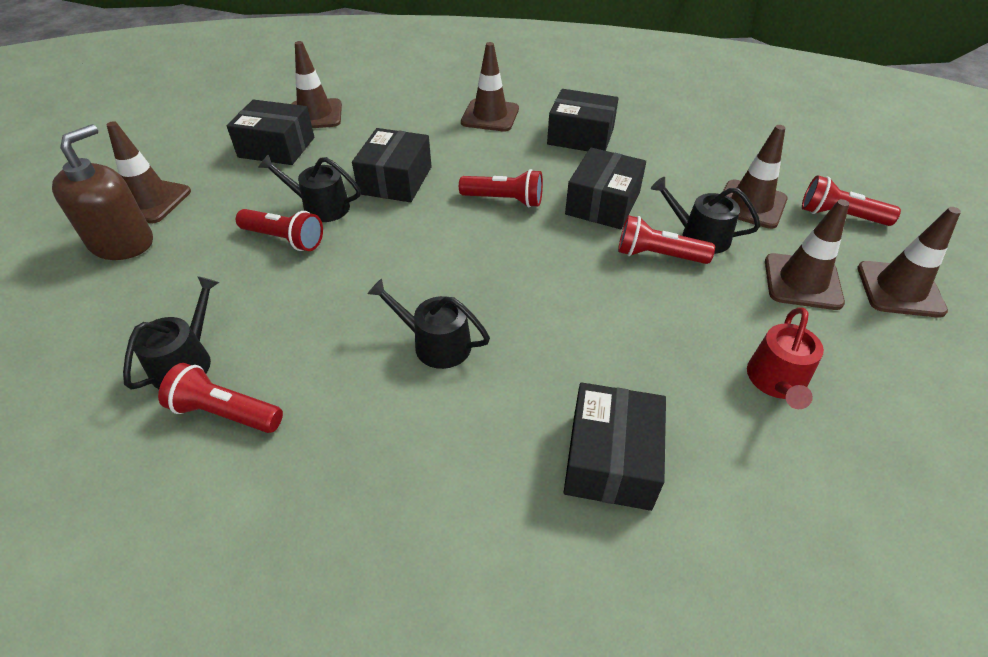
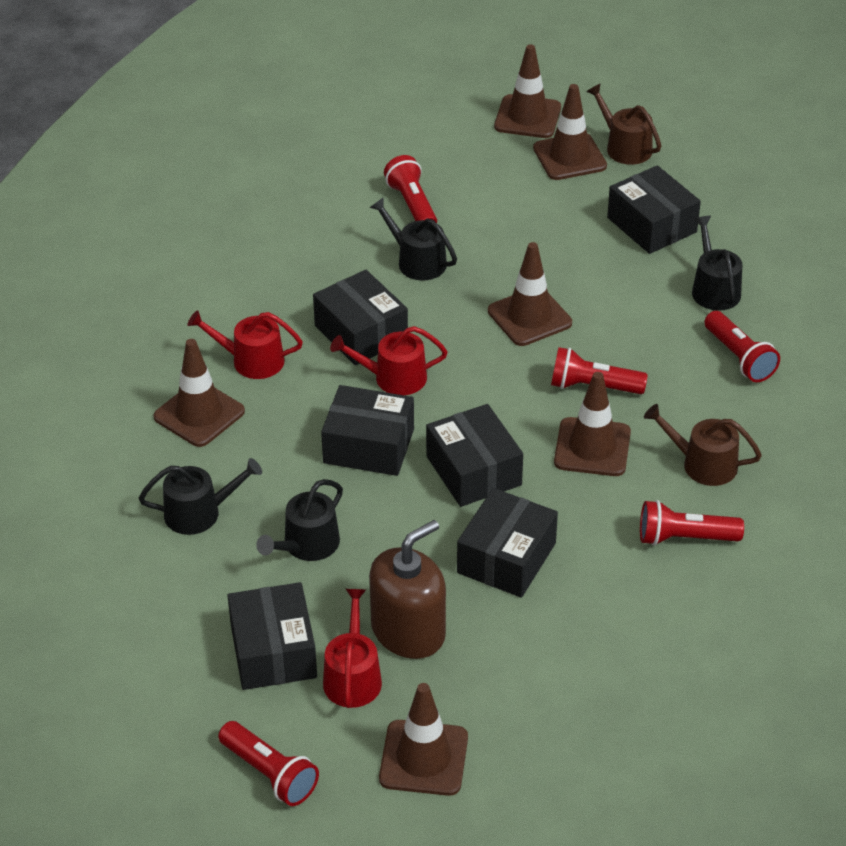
black box: [227,100,315,165] [352,128,432,202] [547,89,619,151] [564,382,666,511] [565,148,646,229] = 5 -> [227,582,317,690] [313,270,408,365] [321,385,414,476] [426,404,523,507] [457,488,558,598] [607,165,701,254] = 6
brown watering can: none = 0 -> [586,84,661,165] [644,404,762,486] = 2
red watering can: [747,307,824,409] = 1 -> [187,310,303,379] [323,589,382,708] [330,326,447,395] = 3

